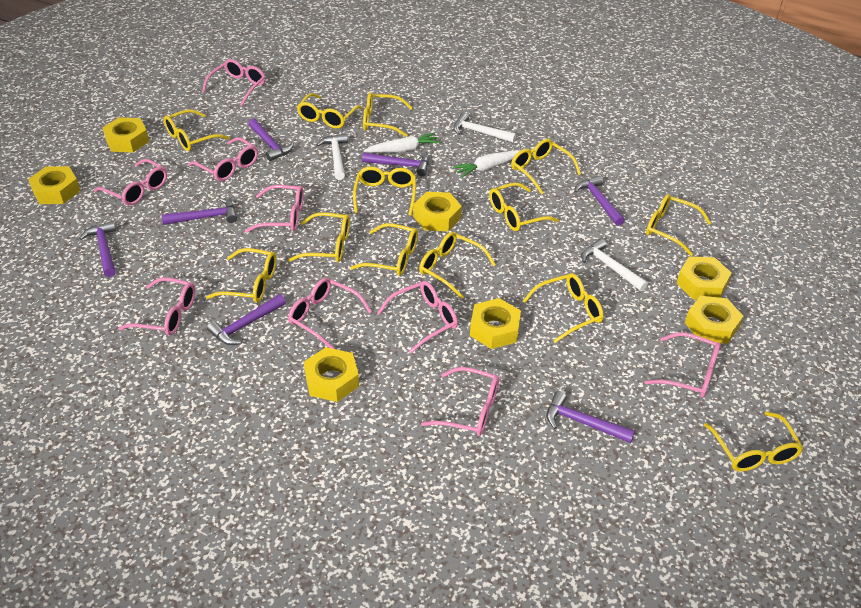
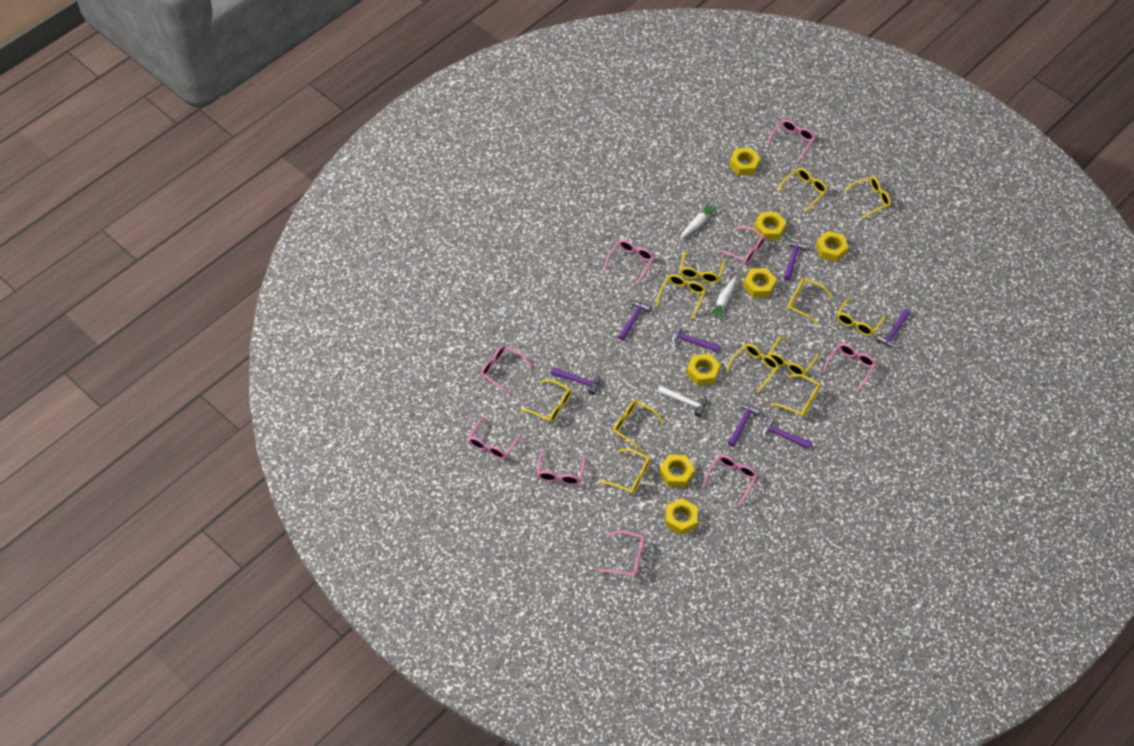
white hammer: [316,134,348,180] [453,113,516,143] [581,238,648,291] = 3 -> [658,385,707,417] = 1
yellow glasses: [163,109,230,151] [206,248,277,303] [288,212,350,262] [297,93,363,129] [350,223,418,276] [353,166,416,216] [363,92,412,137] [419,232,496,299] [489,182,559,231] [511,139,581,195] [523,273,604,343] [646,194,711,256] [704,412,803,472] = 13 -> [521,379,572,423] [600,449,650,494] [613,400,664,452] [656,274,706,319] [680,251,725,283] [726,344,779,393] [768,337,819,375] [771,374,821,417] [777,168,827,212] [788,278,832,325] [837,298,886,336] [843,176,891,219] = 12

